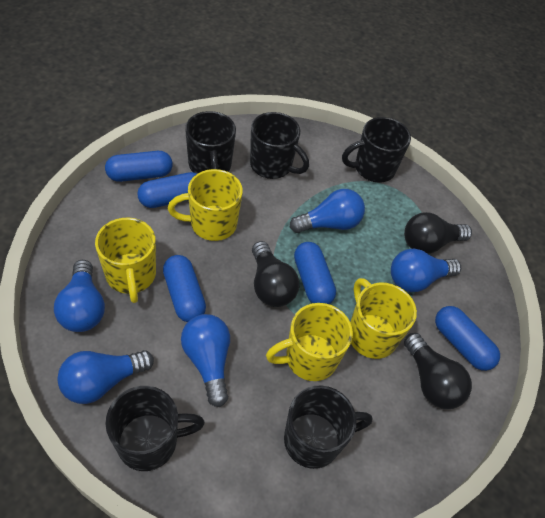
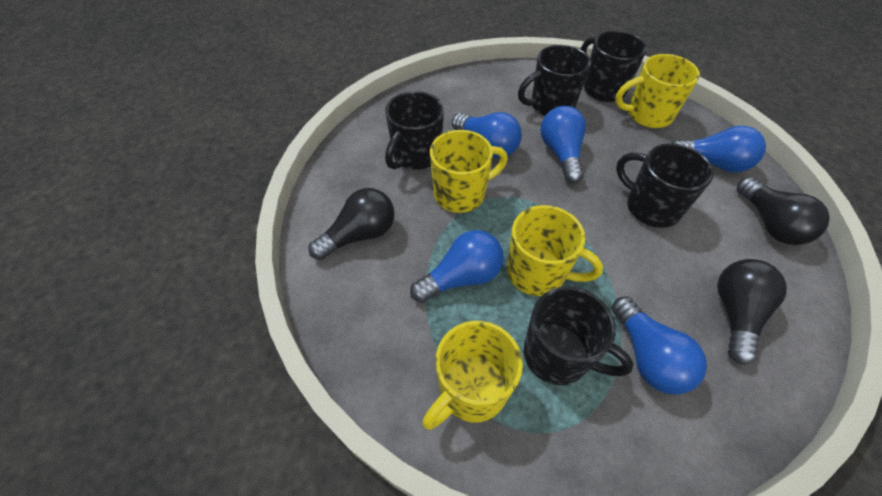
blue capsule: [105,151,173,182] [137,172,197,208] [163,255,206,322] [294,242,336,304] [435,306,500,371] = 5 -> none = 0

